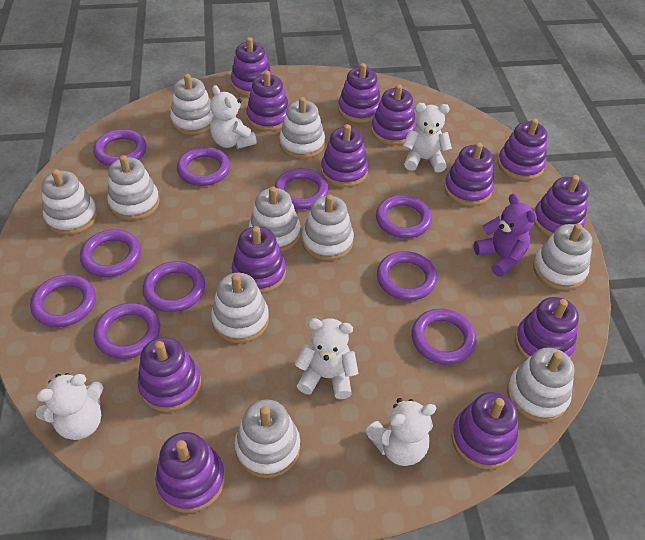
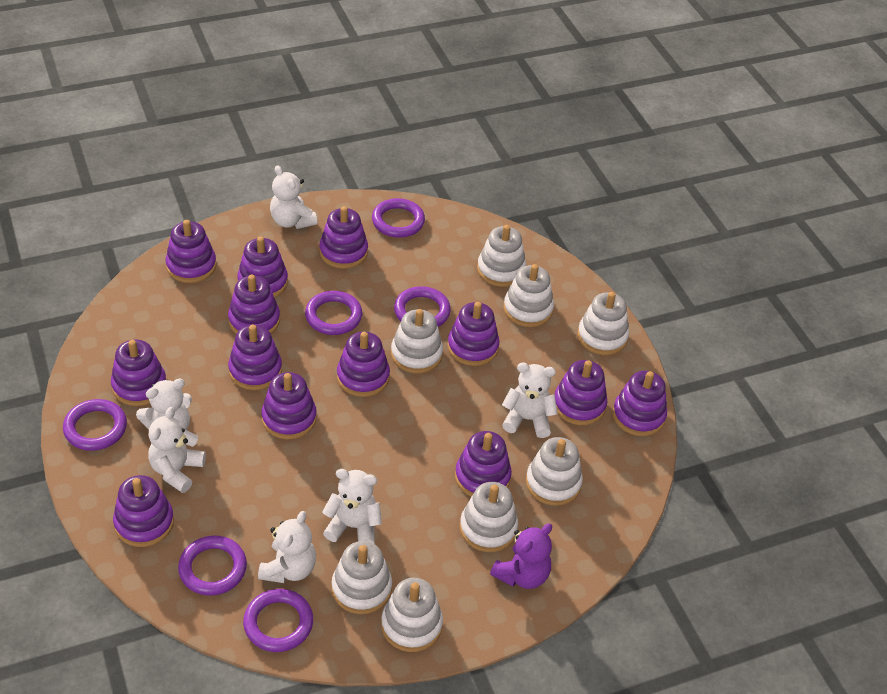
purple ring: [30,274,96,327] [80,229,141,277] [93,129,147,166] [94,303,160,359] [142,261,205,312] [177,147,230,186] [274,168,329,209] [376,195,432,238] [377,251,437,301] [412,308,477,365] = 10 -> [63,399,127,451] [178,536,247,596] [243,589,313,652] [305,291,362,335] [372,198,425,238] [394,286,451,327] = 6
white stacking toy: [41,169,97,235] [107,155,160,220] [170,74,214,135] [211,273,269,343] [235,399,300,478] [249,186,300,252] [280,97,325,159] [302,194,354,261] [507,348,575,422] [533,224,593,290] = 10 -> [332,541,392,614] [381,578,443,652] [391,309,443,374] [460,482,518,552] [477,225,526,287] [503,264,554,327] [526,437,583,506] [577,292,629,355] = 8
white teddy bear: [36,373,103,440] [210,85,257,149] [295,318,358,399] [365,398,436,466] [403,103,452,172] = 5 -> [136,379,192,430] [148,407,206,493] [258,511,316,583] [270,165,318,229] [322,469,382,544] [502,363,558,438] = 6

